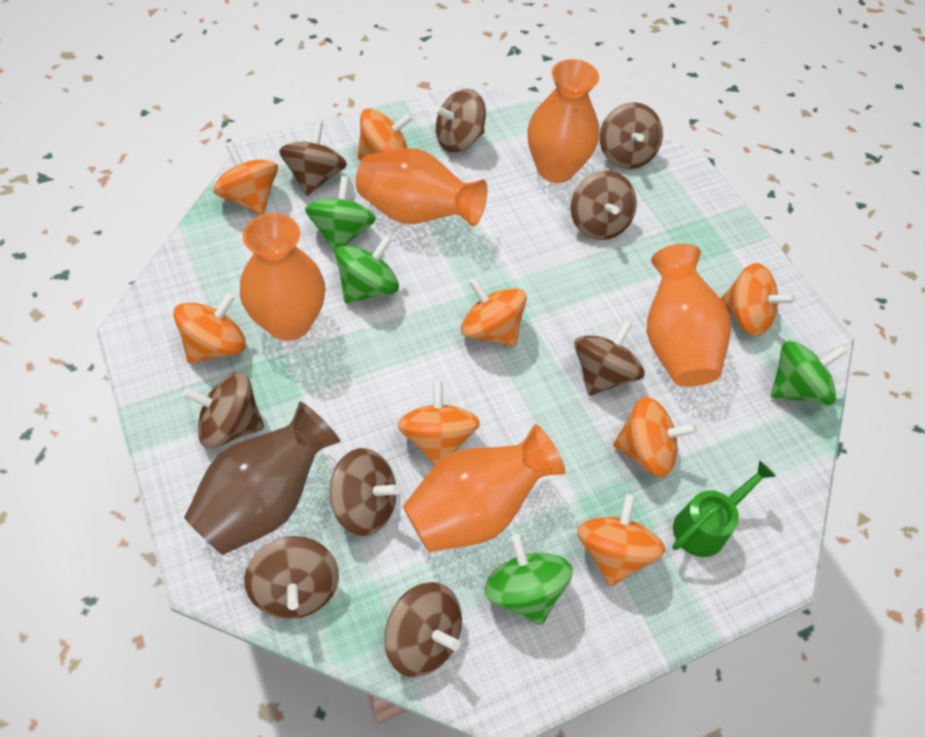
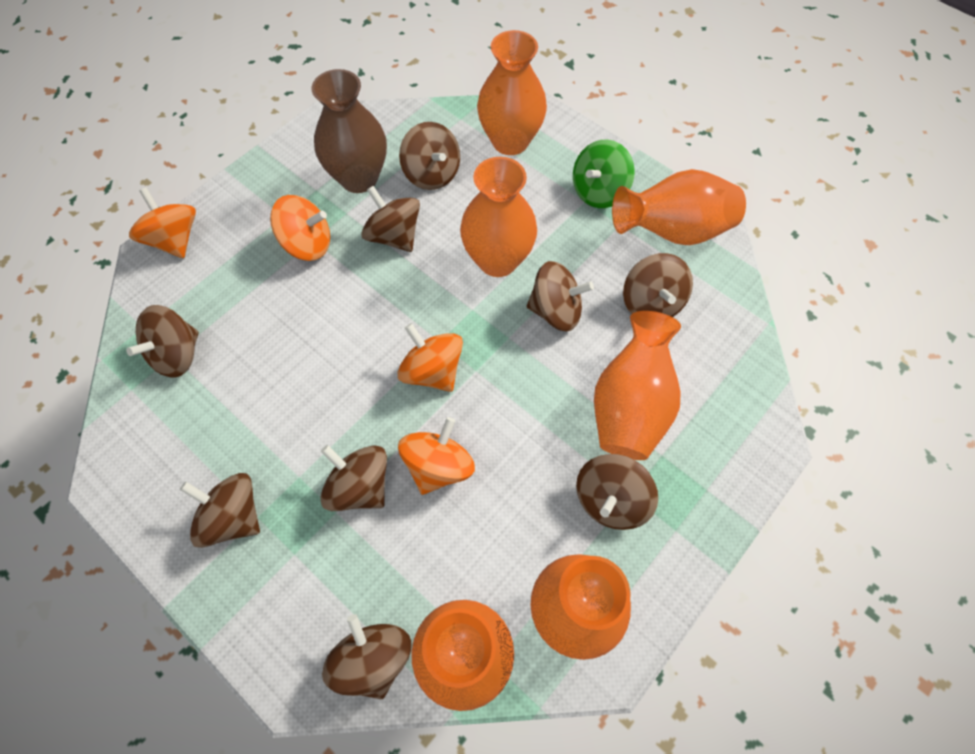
green spinning top: [305,176,376,253] [335,235,399,304] [484,534,573,625] [771,341,847,405] = 4 -> [573,139,635,208] = 1
green watering can: [672,461,776,557] = 1 -> none = 0
orange spinning top: [173,293,246,364] [213,143,278,215] [358,108,413,160] [397,380,480,465] [461,278,527,347] [577,494,665,586] [613,396,697,477] [720,263,795,336] = 8 -> [129,188,196,258] [270,195,330,261] [397,323,463,392] [398,417,475,495] = 4
orange vase: [240,213,325,341] [356,148,487,227] [403,424,565,552] [527,59,599,183] [647,244,731,387] = 5 -> [411,600,514,711] [460,157,537,277] [477,30,547,155] [530,554,631,660] [594,311,681,460] [612,169,746,245] = 6

